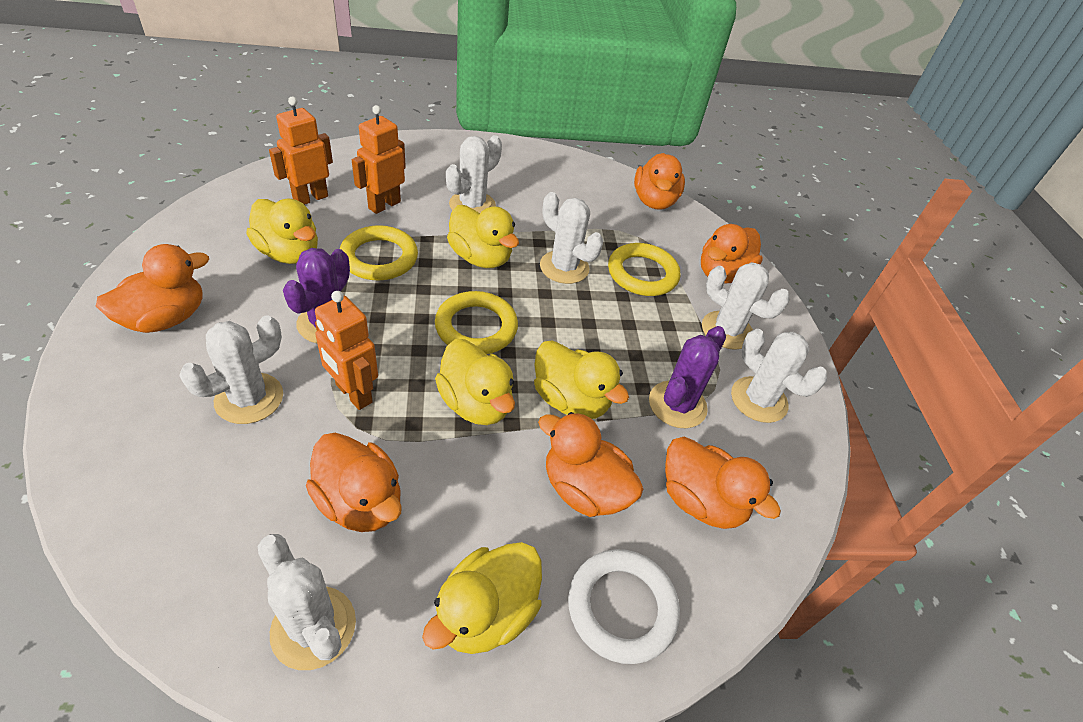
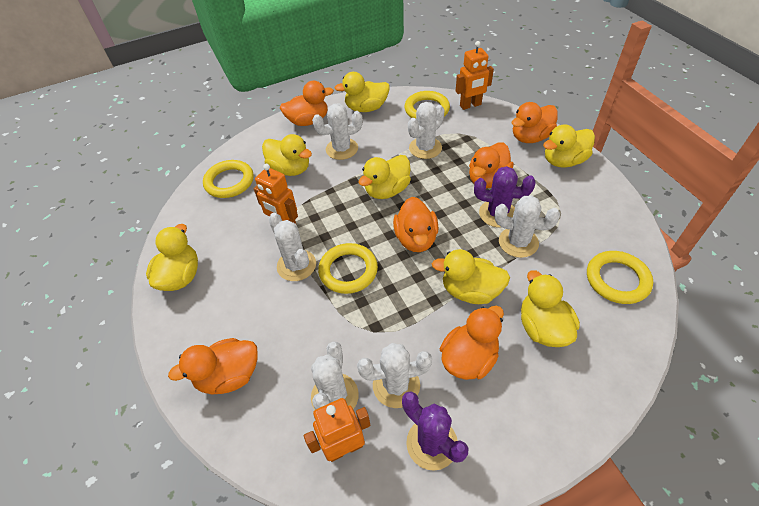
white ring: [568,549,680,664] = 1 -> none = 0
yellow duck: [246,199,318,264] [422,542,542,654] [435,339,515,425] [447,205,519,268] [534,340,629,419] = 5 -> [146,224,198,291] [262,134,312,176] [334,72,390,112] [358,155,411,199] [432,249,510,304] [521,270,580,347] [543,124,595,168] = 7
yellow ring: [340,225,418,280] [435,291,518,354] [608,243,680,296] = 3 -> [203,160,254,198] [318,243,378,294] [405,91,450,119] [587,251,653,304] = 4

